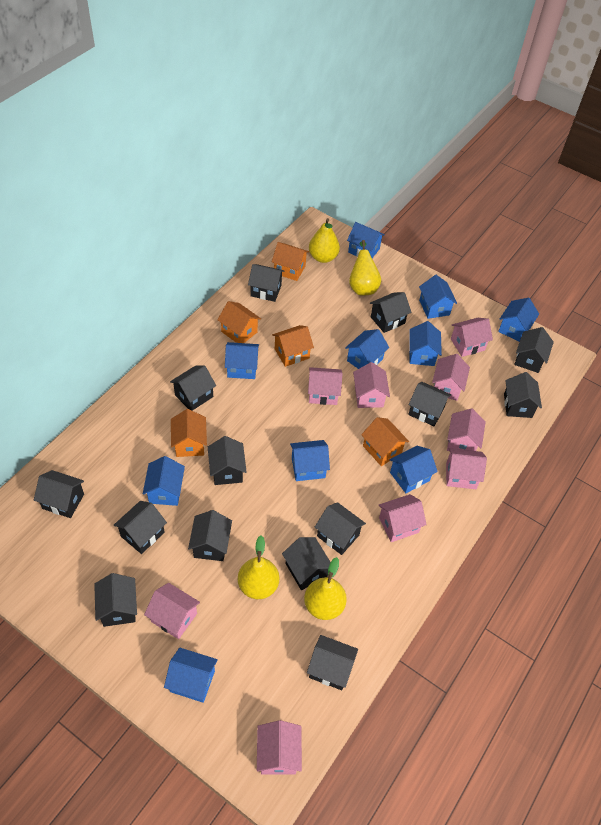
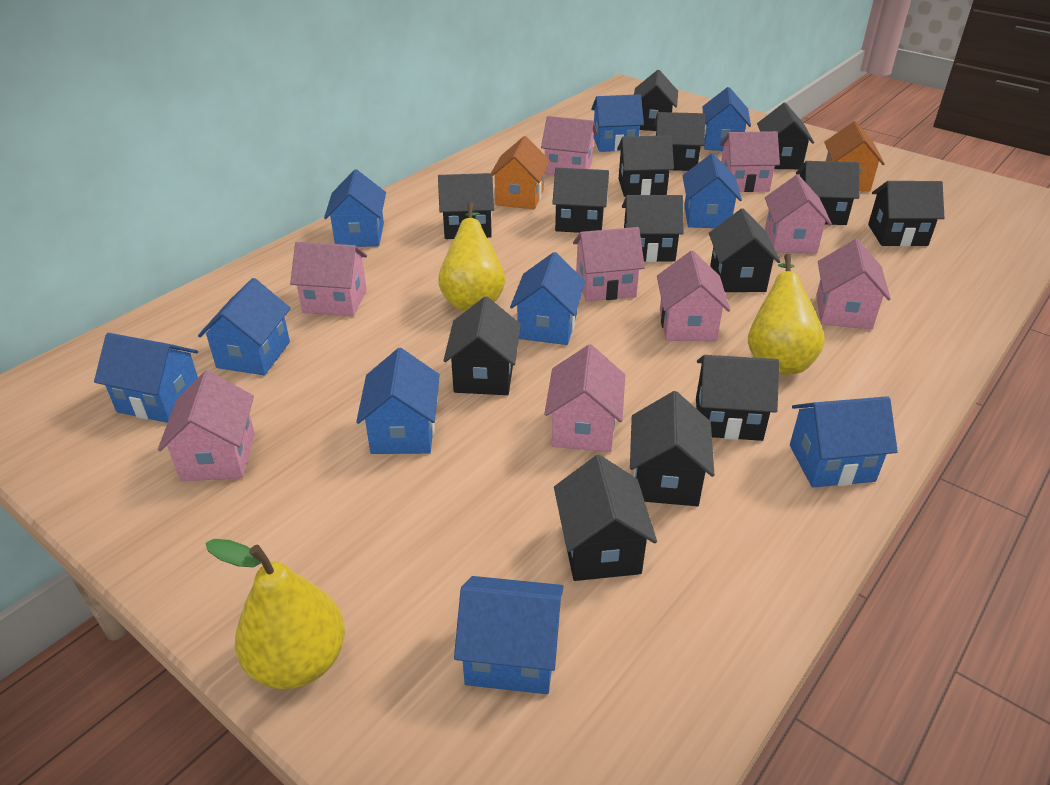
orange house: [171,409,207,457] [217,301,261,343] [272,242,309,281] [272,325,314,367] [361,417,409,466] = 5 -> [491,136,550,209] [824,121,885,191] = 2
yellow pear: [238,535,279,599] [304,557,347,620] [309,218,340,263] [349,240,381,295] = 4 -> [206,539,345,689] [438,202,505,311] [748,253,825,375] = 3

